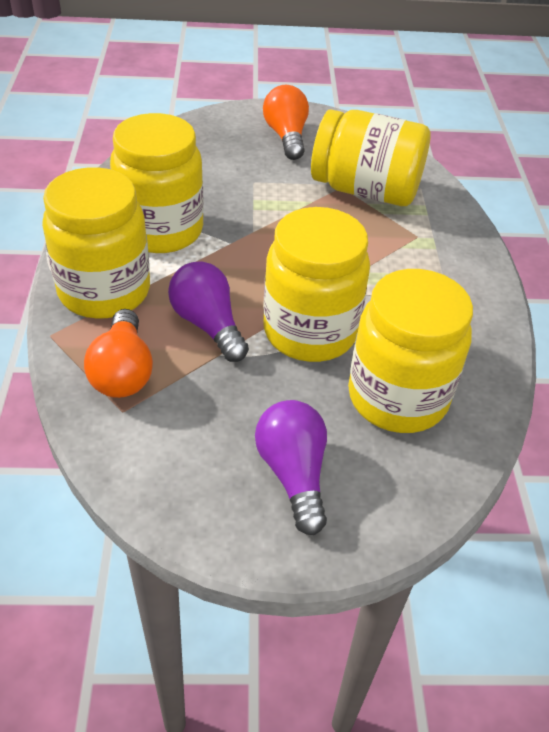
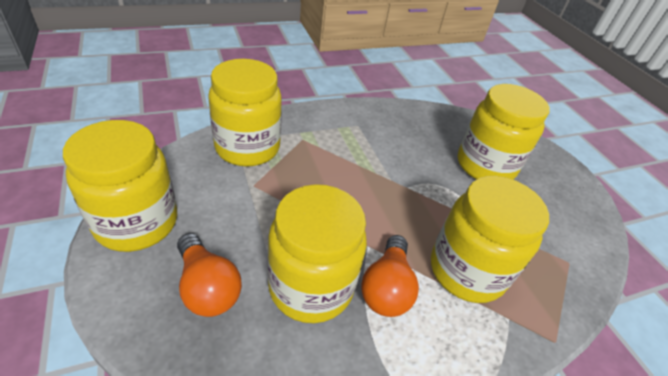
purple light bulb: [168,261,249,362] [255,400,327,535] = 2 -> none = 0

